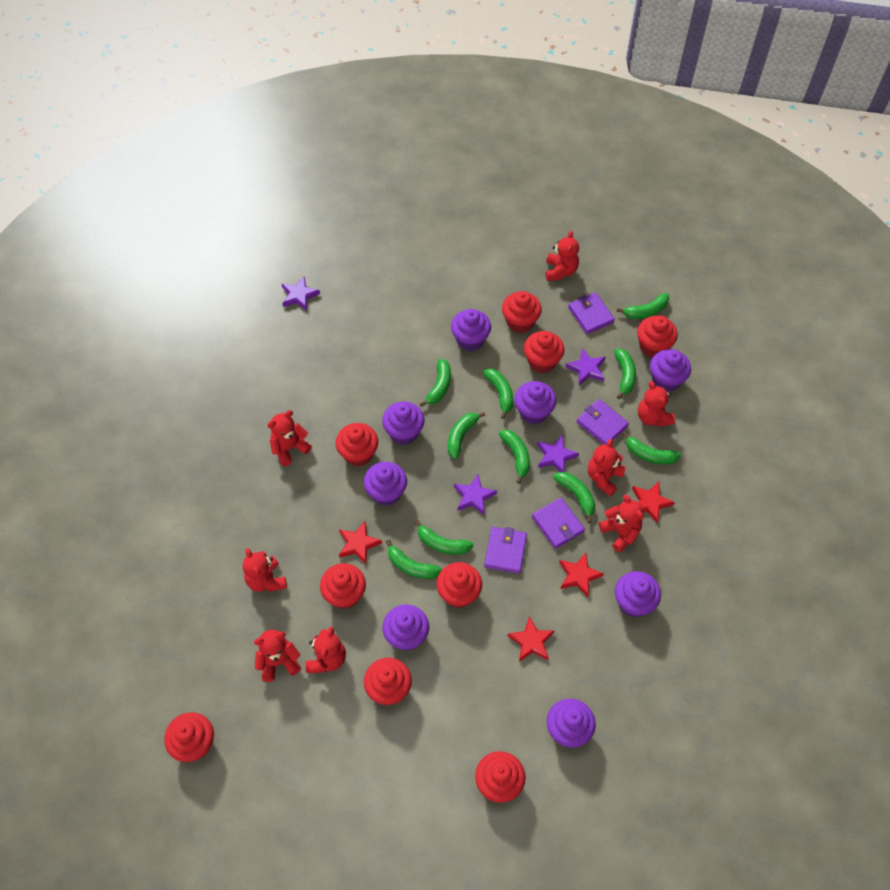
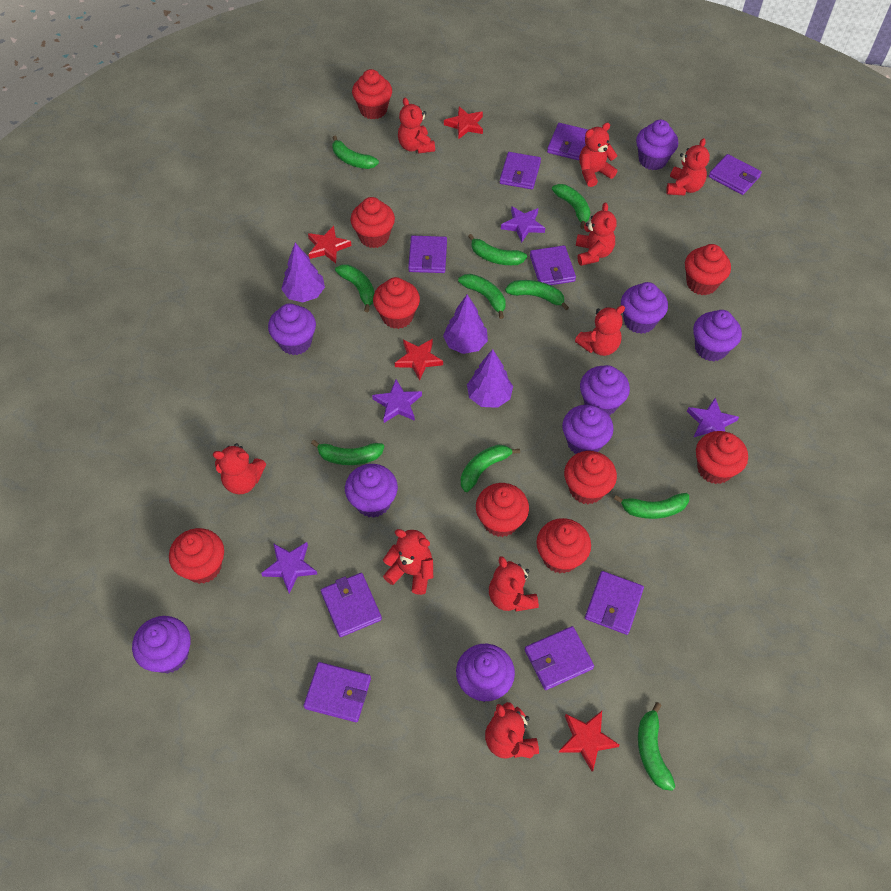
purple cupcake: [364,462,407,506] [382,401,425,445] [382,605,429,651] [451,309,491,351] [515,381,556,424] [547,699,596,748] [615,571,661,617] [650,349,691,392] = 8 -> [132,616,191,673] [268,303,316,355] [345,464,398,518] [456,644,515,702] [562,405,614,454] [580,365,630,416] [621,282,668,334] [636,120,678,170] [693,310,742,361] = 9
purple tree: none = 0 -> [281,243,325,302] [443,295,488,354] [467,349,513,408] = 3
purple wallet: [484,527,527,574] [532,498,585,549] [568,292,615,334] [576,399,629,445] = 4 -> [304,662,371,722] [321,573,382,637] [408,236,447,273] [500,152,541,189] [525,626,594,690] [530,245,576,285] [547,123,588,160] [585,571,644,635] [709,154,762,195] = 9
red teddy bear: [243,548,287,592] [254,630,301,682] [267,410,312,466] [306,627,346,674] [545,231,579,281] [588,439,626,496] [599,495,644,552] [638,381,675,427] = 8 -> [213,443,266,494] [383,529,433,595] [398,98,435,154] [485,702,539,759] [489,556,539,611] [575,305,625,356] [576,203,617,266] [579,123,618,187] [666,138,710,195] = 9

